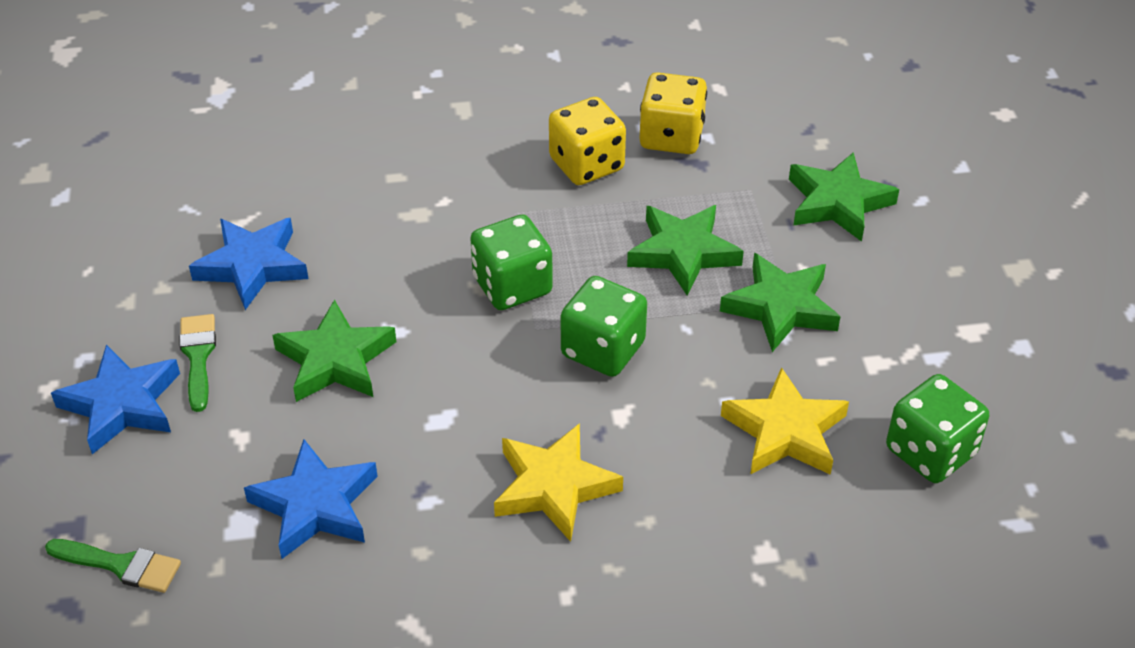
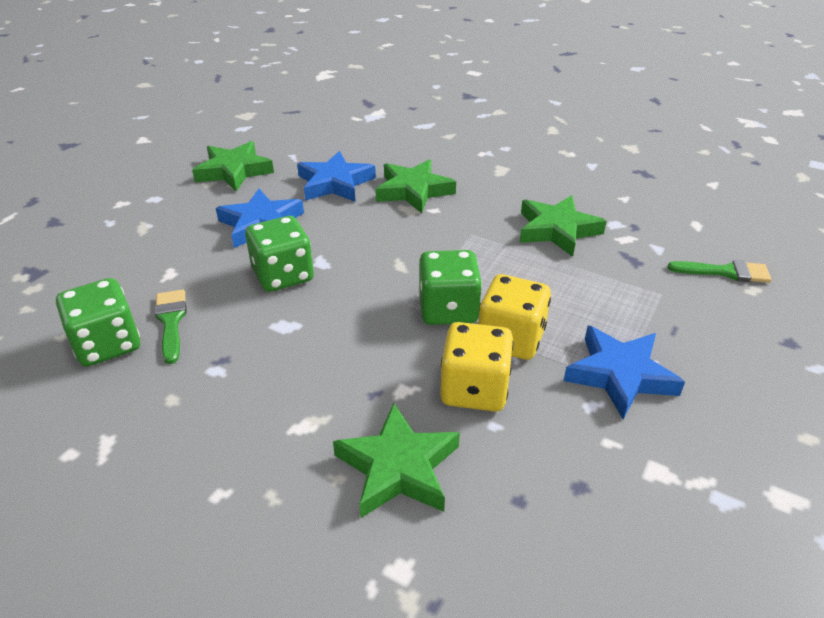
yellow star: [494,423,623,542] [721,367,849,475] = 2 -> none = 0

